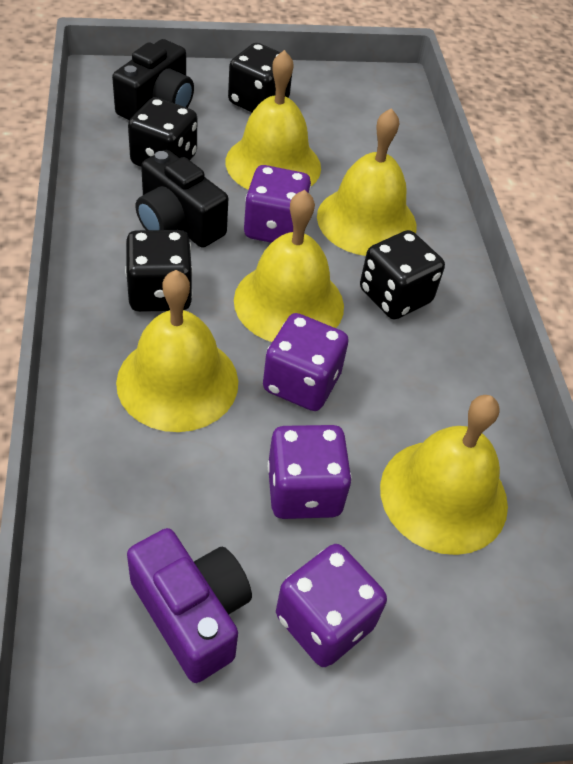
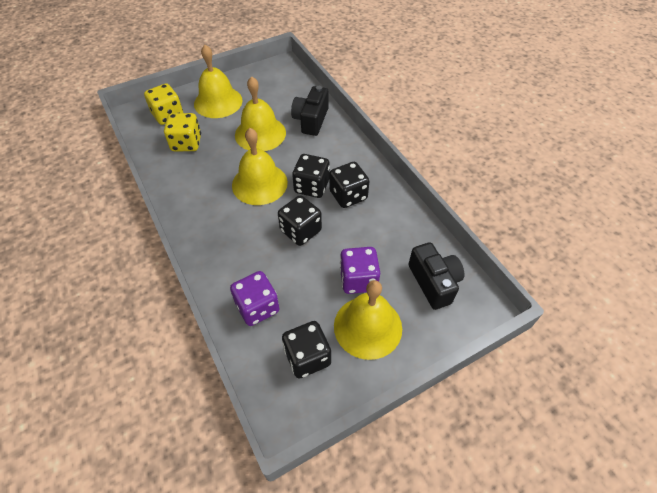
purple camera: [127,528,252,683] = 1 -> none = 0
purple dice: [244,165,311,243] [263,313,349,411] [267,425,352,519] [276,544,387,667] = 4 -> [230,271,279,326] [340,247,380,294] = 2
yellow bell: [116,270,238,432] [226,50,321,190] [234,190,344,342] [317,108,417,256] [380,395,508,555] = 5 -> [194,45,242,118] [232,128,288,205] [235,76,286,151] [334,280,402,360] = 4
yellow dice: none = 0 -> [144,83,183,125] [164,113,201,151] = 2

